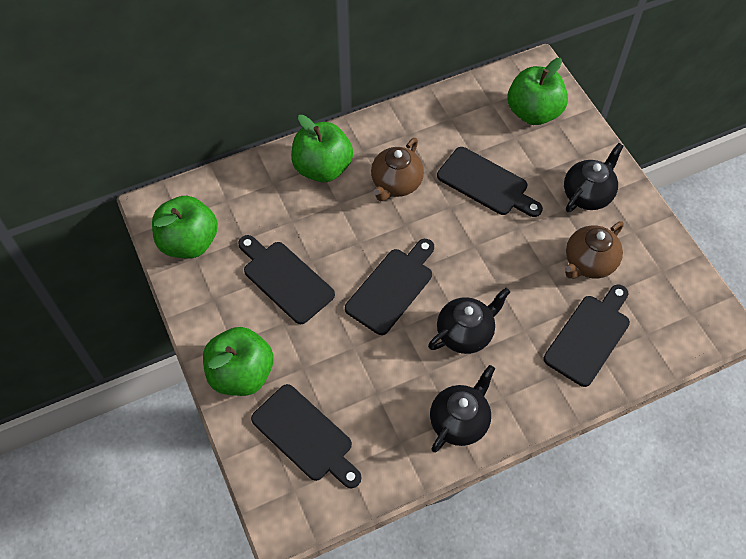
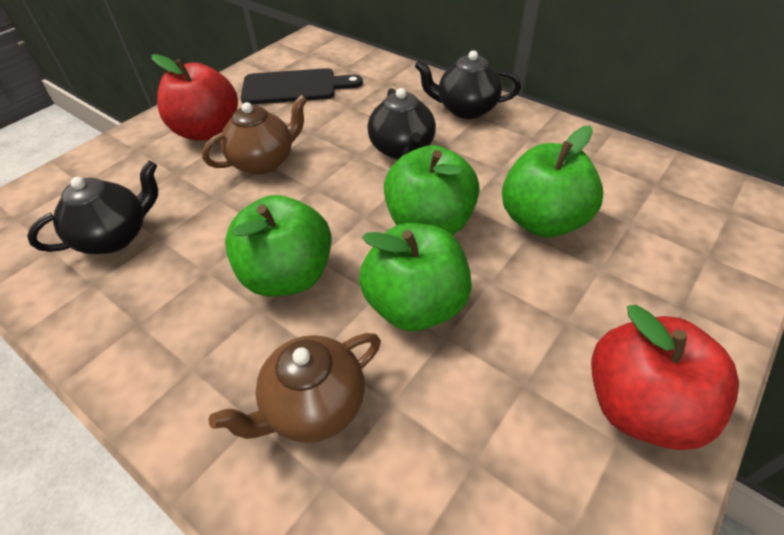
black cutting board: [238,235,335,324] [251,384,362,488] [345,239,434,335] [437,147,543,217] [544,285,630,387] = 5 -> [241,68,363,105] = 1
red apple: none = 0 -> [152,54,238,141] [591,305,739,450] = 2

